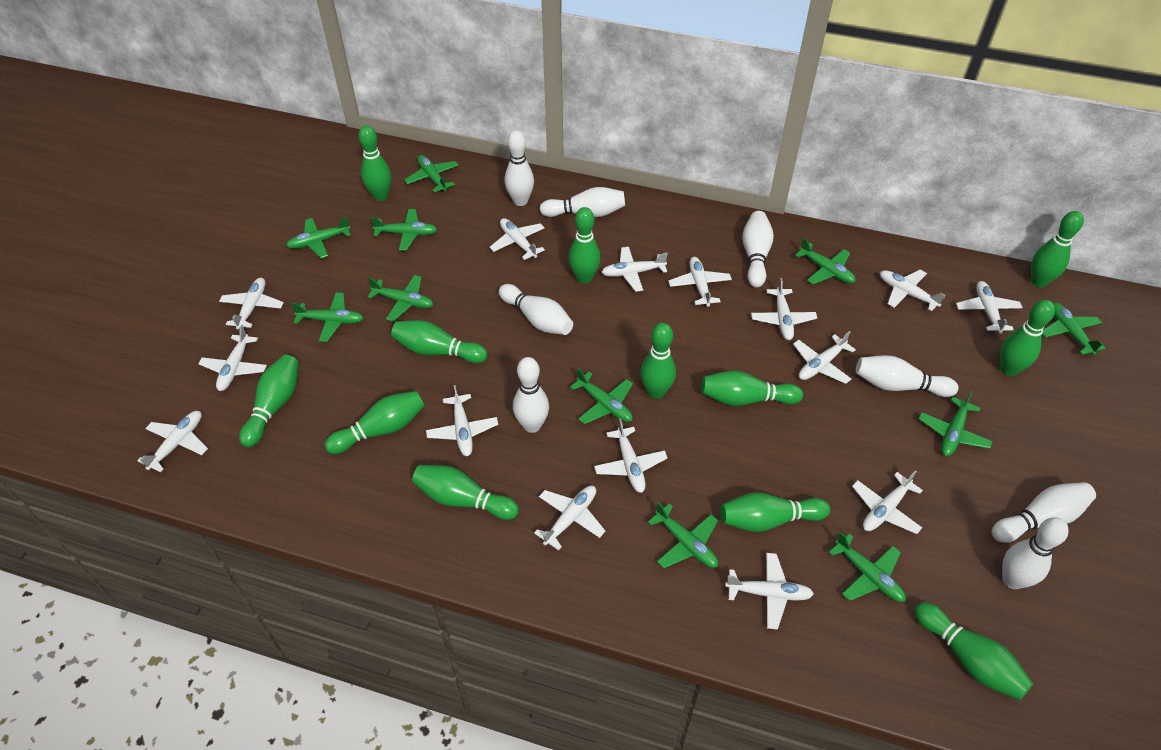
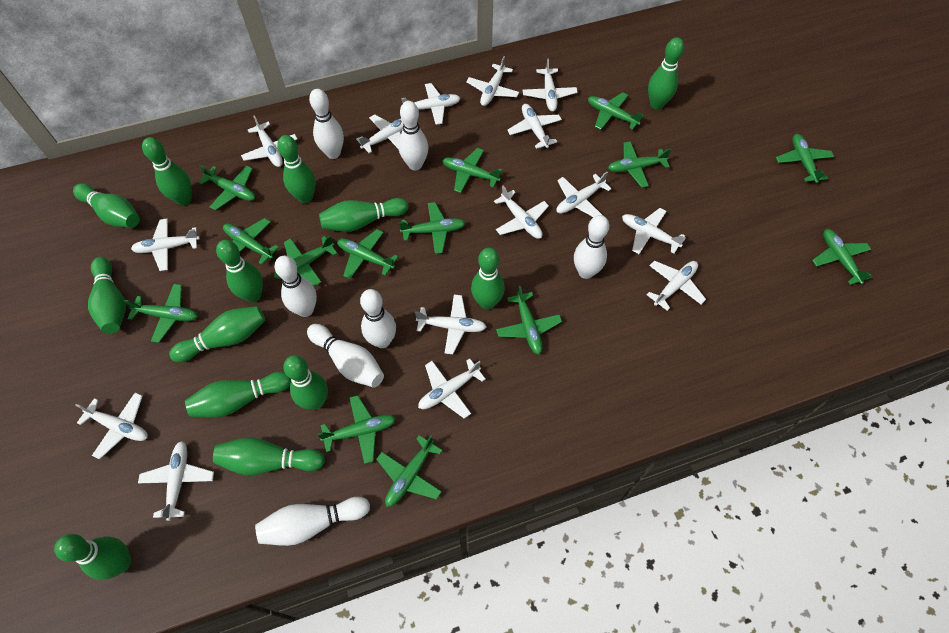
green bowling pin: [239,355,299,447] [325,391,425,454] [358,125,391,201] [391,320,487,363] [412,465,519,520] [568,207,600,284] [640,323,676,399] [701,371,803,406] [720,492,830,532] [914,602,1033,700] [1000,300,1055,376] [1031,211,1084,287] = 12 -> [54,534,131,580] [73,184,140,228] [88,257,126,334] [142,137,192,205] [169,306,265,362] [185,372,291,417] [213,437,325,475] [216,240,263,302] [277,135,316,203] [283,355,328,410] [319,198,408,232] [471,248,505,310] [648,38,684,110] = 13
green plane: [286,217,351,258] [291,292,363,342] [368,275,433,321] [371,209,437,251] [404,155,459,192] [570,368,633,424] [648,502,718,568] [795,238,855,284] [829,532,906,602] [919,391,993,456] [1042,302,1106,355] = 11 -> [123,284,198,343] [198,165,255,210] [223,218,279,265] [274,235,338,286] [317,395,396,464] [337,229,398,279] [377,435,443,507] [399,202,466,254] [442,148,502,193] [496,286,562,355] [588,92,644,130] [608,141,671,188] [776,134,834,183] [812,229,873,285] = 14
white bowling pin: [499,284,573,335] [505,130,534,206] [513,357,549,433] [539,187,625,217] [742,211,774,288] [856,355,958,397] [991,482,1096,543] [1002,517,1069,589] = 8 -> [255,497,370,546] [275,256,317,317] [307,324,384,388] [309,89,344,159] [360,289,396,348] [398,101,428,170] [574,215,609,279] = 7

